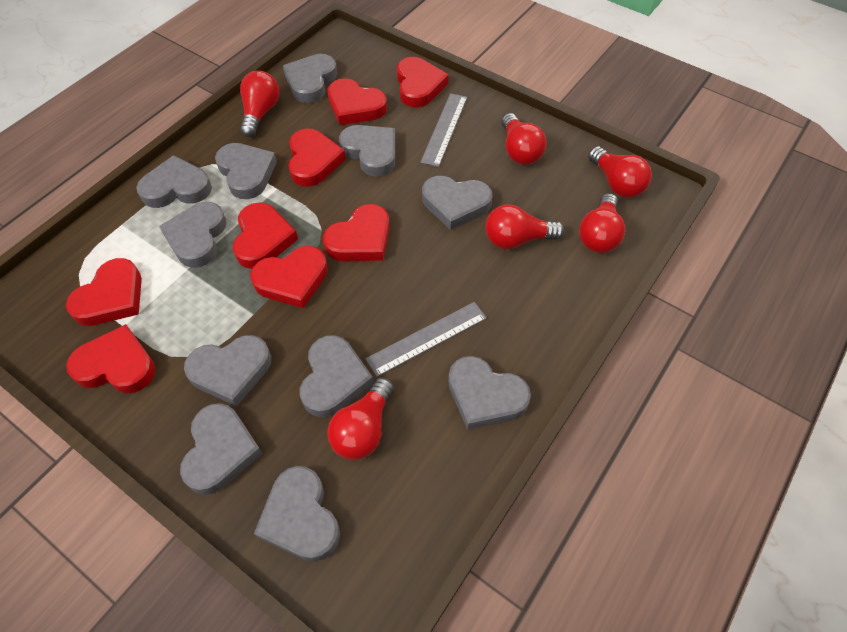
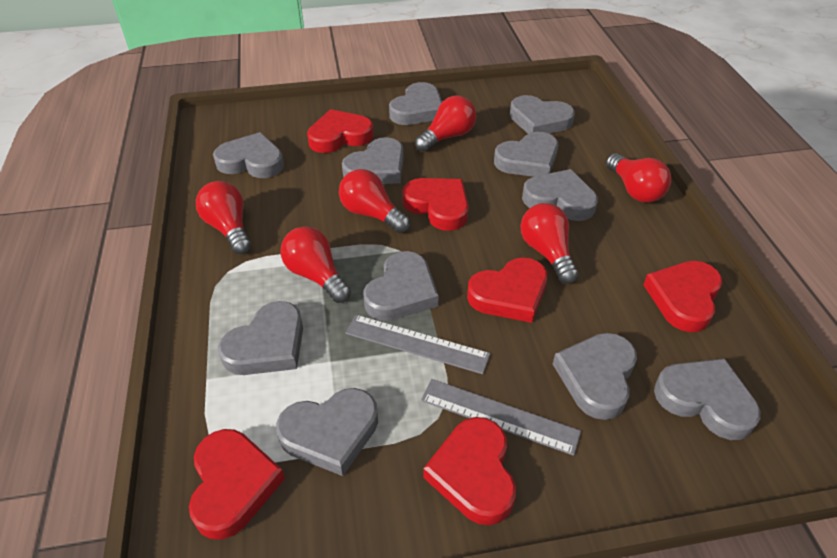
red heart: [66,258,142,326] [66,324,156,393] [233,202,298,269] [250,246,328,308] [288,129,346,187] [323,204,390,261] [327,78,387,125] [397,57,449,107] = 8 -> [189,429,285,540] [307,109,374,153] [402,178,469,231] [423,417,516,525] [467,257,548,323] [643,261,723,332] = 6

